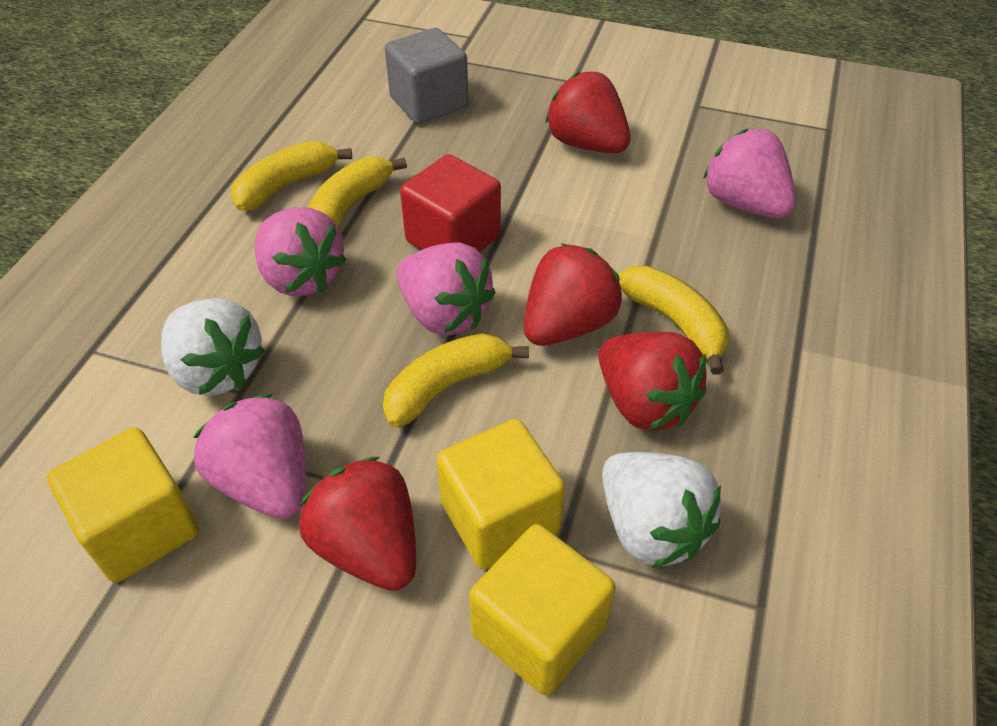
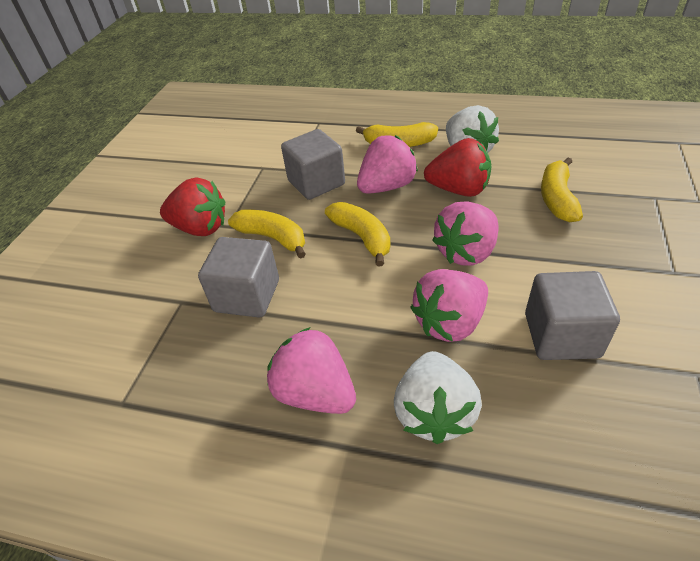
grey cube: [385,28,469,124] = 1 -> [198,237,279,318] [281,129,345,200] [525,271,620,360] = 3
red cube: [400,154,501,252] = 1 -> none = 0
red strawberry: [299,457,416,591] [524,243,622,346] [545,72,630,153] [598,332,707,431] = 4 -> [160,177,225,236] [424,138,492,197] = 2
yellow cube: [47,427,199,583] [437,419,565,569] [469,524,616,695] = 3 -> none = 0

